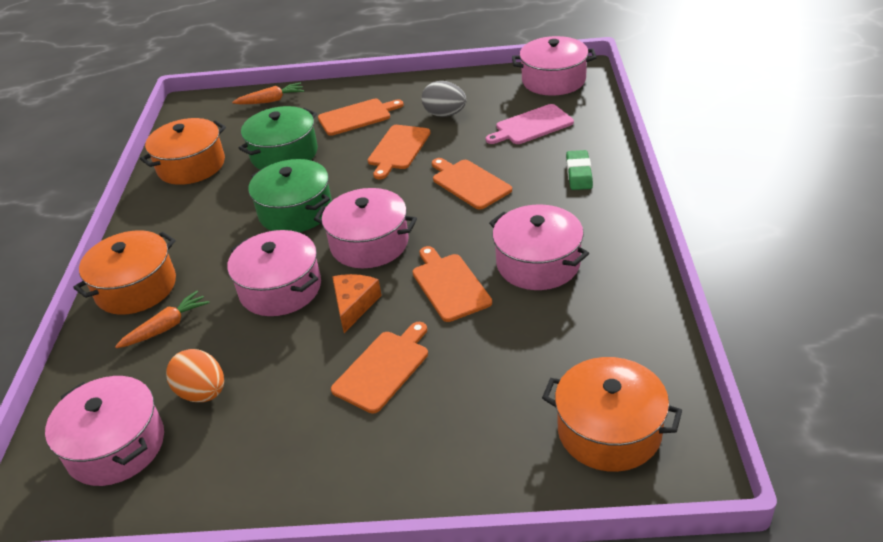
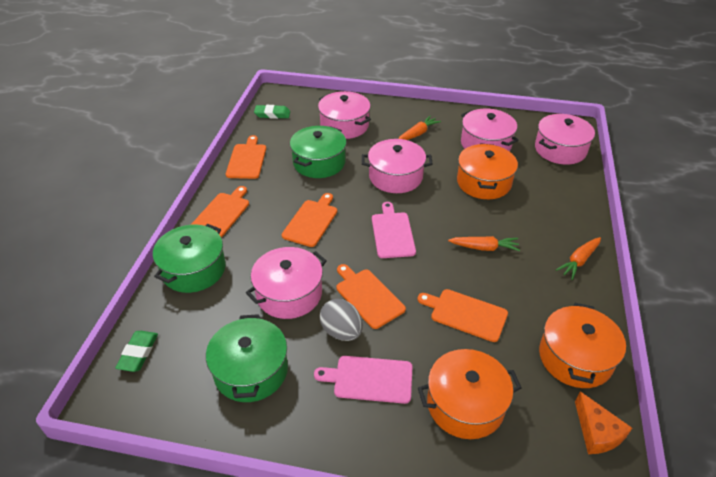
green eraser: [566,150,593,190] = 1 -> [115,331,158,372] [254,105,290,119] = 2
green pot: [238,106,318,170] [249,159,332,232] = 2 -> [153,224,226,293] [206,314,288,402] [290,126,347,178] = 3
orange carrot: [115,291,210,348] [232,83,304,104] = 2 -> [398,116,441,140] [448,236,520,251] [556,237,601,280] = 3
orange egg: [166,349,224,402] = 1 -> none = 0
pink cutting board: [486,104,574,144] = 1 -> [314,356,413,404] [372,202,416,258] = 2

